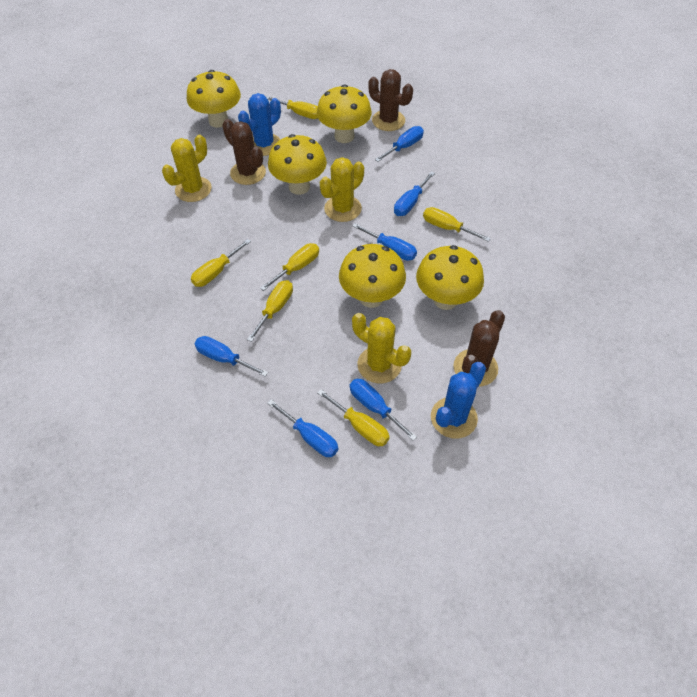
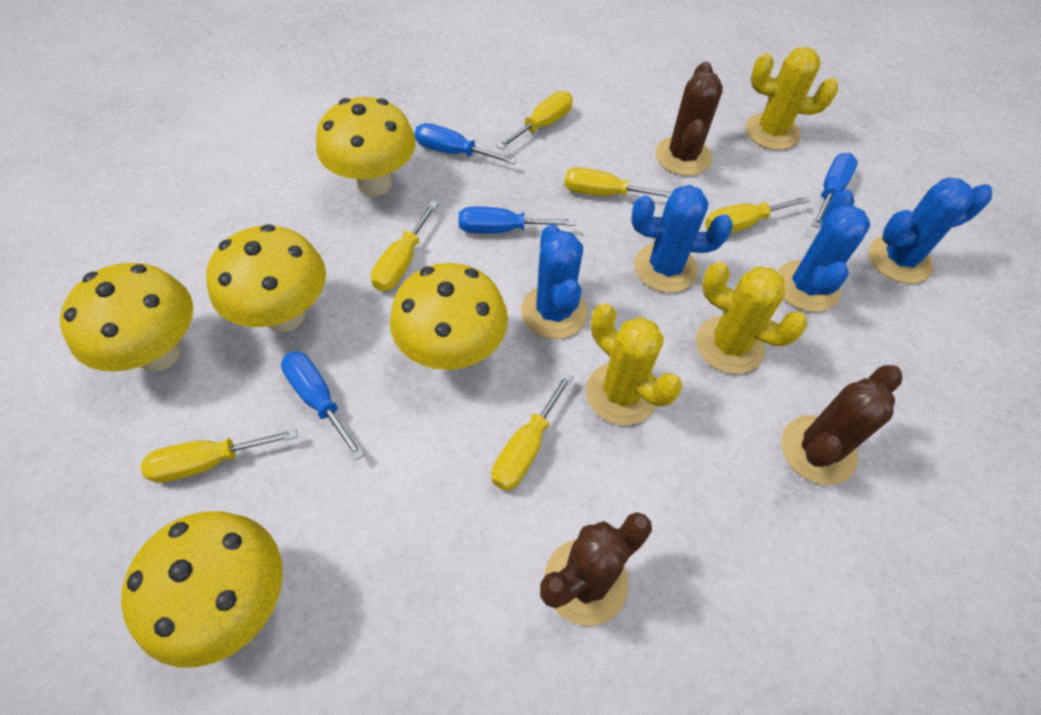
blue cactus: [238,93,281,156] [431,362,486,439] = 2 -> [521,224,588,339] [632,185,733,293] [777,189,870,312] [869,178,992,284] = 4
blue screwdriver: [195,336,268,377] [267,399,339,457] [350,379,417,441] [353,223,417,261] [375,126,424,162] [394,171,435,216] = 6 -> [281,352,365,460] [414,123,517,164] [459,207,576,234] [812,153,858,228] = 4

